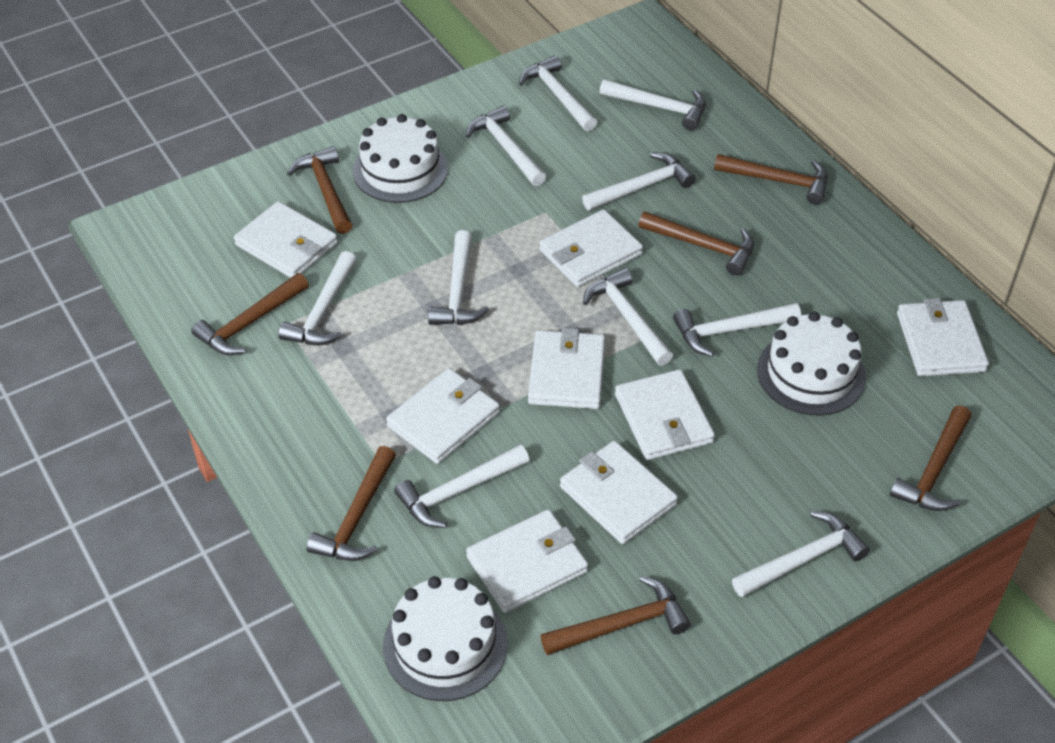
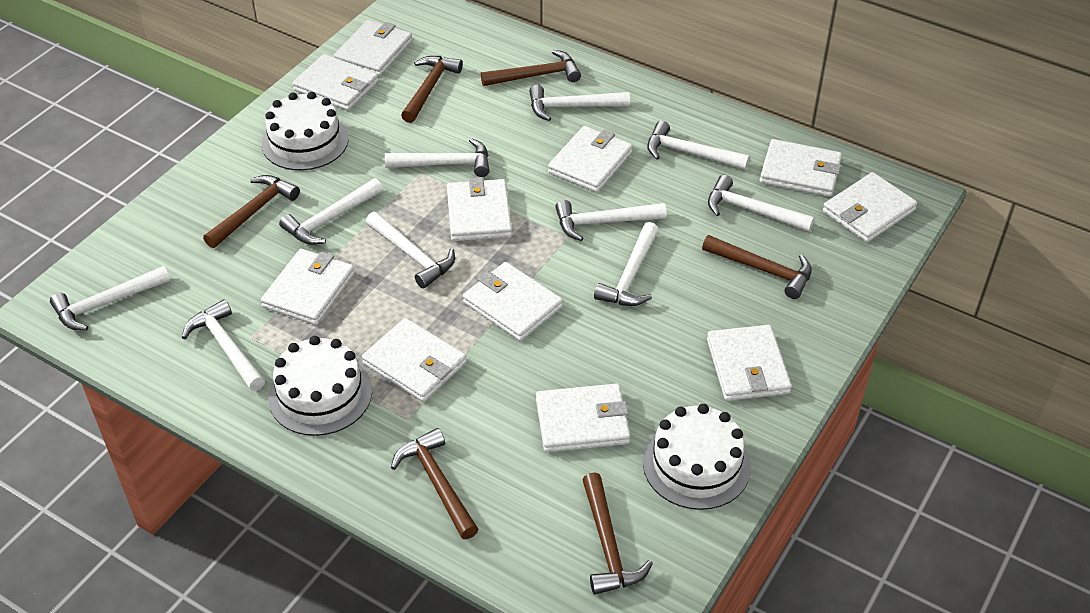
brown hammer: [191,273,309,355] [287,146,352,234] [306,446,396,561] [541,576,691,655] [638,212,754,275] [714,154,827,205] [890,405,971,511] = 7 -> [203,175,300,248] [391,428,478,539] [401,56,463,123] [481,50,581,86] [582,473,653,595] [702,235,812,299] = 6
white wallet: [234,201,338,278] [386,368,500,464] [466,509,588,613] [528,328,605,409] [539,209,643,287] [560,441,678,544] [615,369,715,460] [897,298,989,376] = 8 -> [261,249,355,325] [293,54,379,111] [334,20,413,77] [362,318,467,402] [447,177,512,241] [463,262,563,341] [536,383,631,452] [548,126,633,192] [707,325,792,401] [760,139,842,197] [823,172,917,242] = 11

